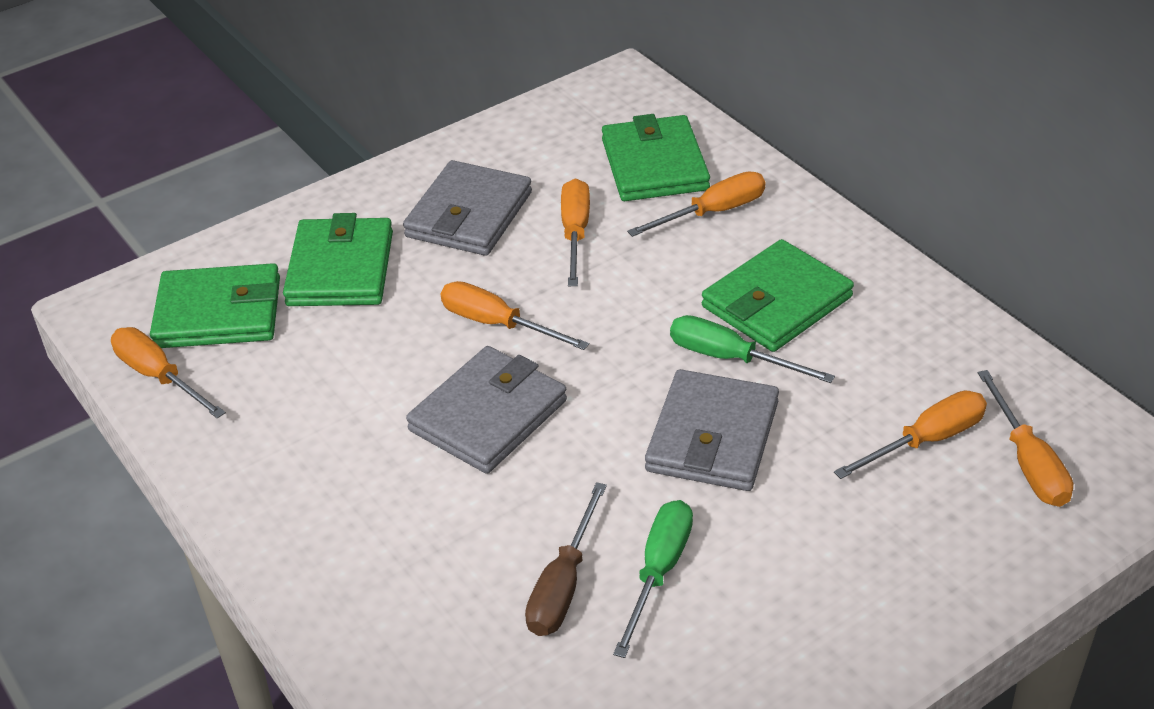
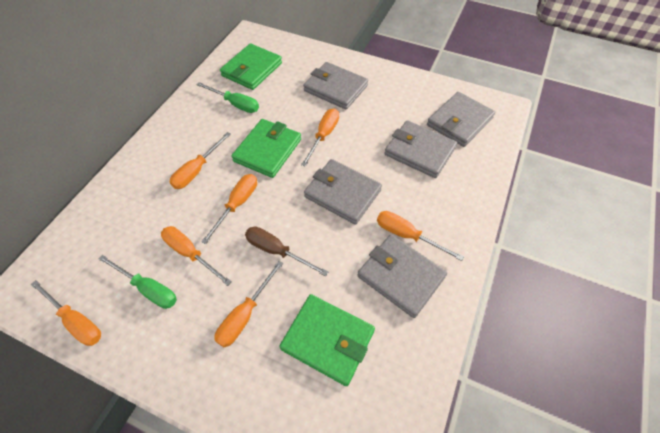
green wallet: [150,263,280,348] [283,213,393,306] [602,114,710,201] [702,239,854,352] = 4 -> [220,43,282,90] [231,119,301,178] [280,294,375,386] = 3
grey wallet: [403,160,532,256] [406,346,567,474] [645,369,779,491] = 3 -> [303,62,368,109] [304,159,382,224] [357,234,447,318] [384,120,457,178] [427,92,495,147] = 5
orange screwdriver: [111,327,226,419] [441,281,589,350] [561,179,590,286] [627,171,765,237] [834,391,987,479] [978,370,1073,507] = 6 -> [30,280,101,346] [161,226,232,286] [170,132,231,189] [201,174,257,245] [214,261,283,348] [301,108,339,167] [377,211,464,261] = 7

